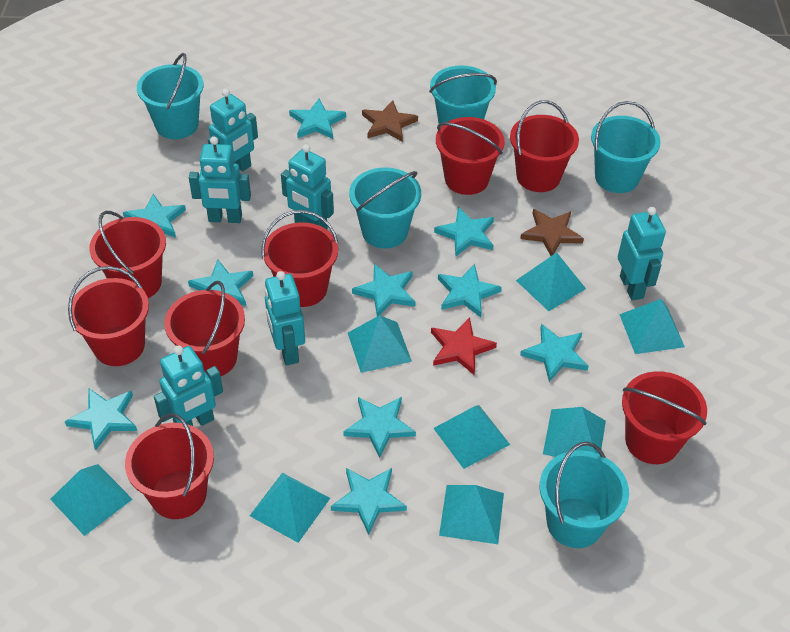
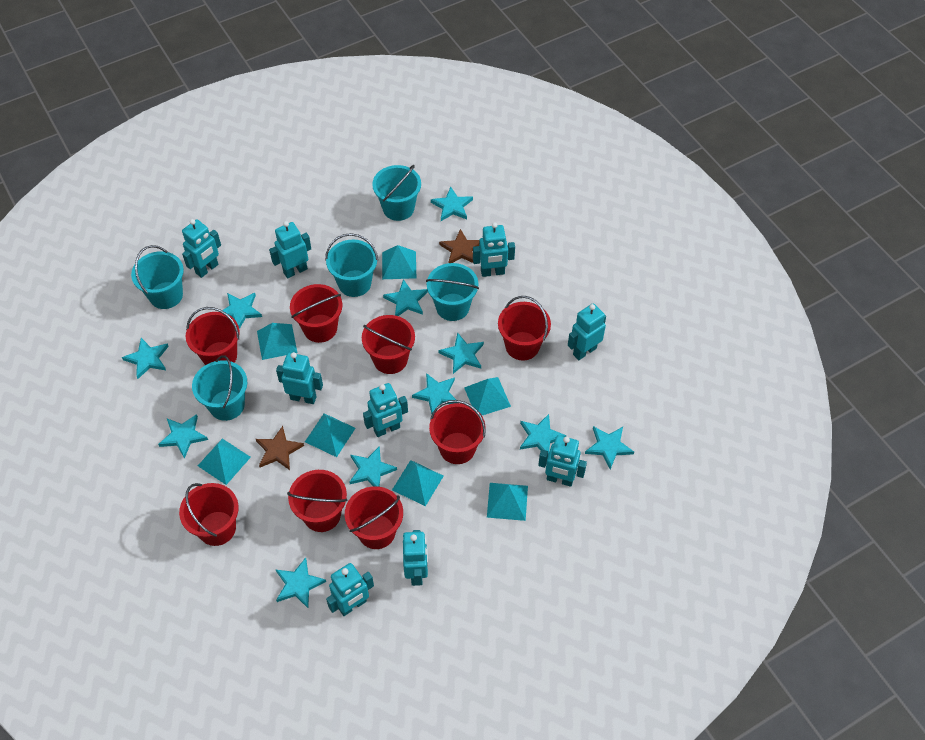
red star: [431,317,497,375] = 1 -> none = 0
turquoise pyramid: [50,464,133,536] [250,473,330,543] [348,315,412,373] [433,405,510,469] [439,485,504,544] [516,253,586,311] [543,407,606,457] [619,299,685,354] = 8 -> [198,439,251,485] [257,323,297,360] [305,413,356,457] [382,245,416,279] [392,460,443,506] [464,377,511,415] [487,483,528,521] = 7
turquoise robot: [154,345,223,426] [189,137,251,223] [208,89,258,171] [265,271,305,366] [281,144,334,229] [618,207,666,300] = 6 -> [182,219,221,278] [269,221,311,278] [276,352,323,404] [326,563,374,616] [363,383,408,437] [403,530,428,586] [473,222,515,277] [538,435,587,487] [568,303,606,360] = 9
turquoise star: [64,388,137,450] [123,194,186,238] [188,259,253,306] [289,99,346,139] [331,468,407,535] [343,397,416,458] [352,264,415,316] [434,207,494,257] [438,264,502,317] [520,324,589,382] = 10 -> [122,338,169,379] [158,414,208,459] [222,293,262,329] [276,558,326,608] [349,446,397,487] [383,279,428,316] [412,373,456,414] [431,187,473,221] [439,332,484,374] [520,414,567,455] [585,426,634,469] = 11

